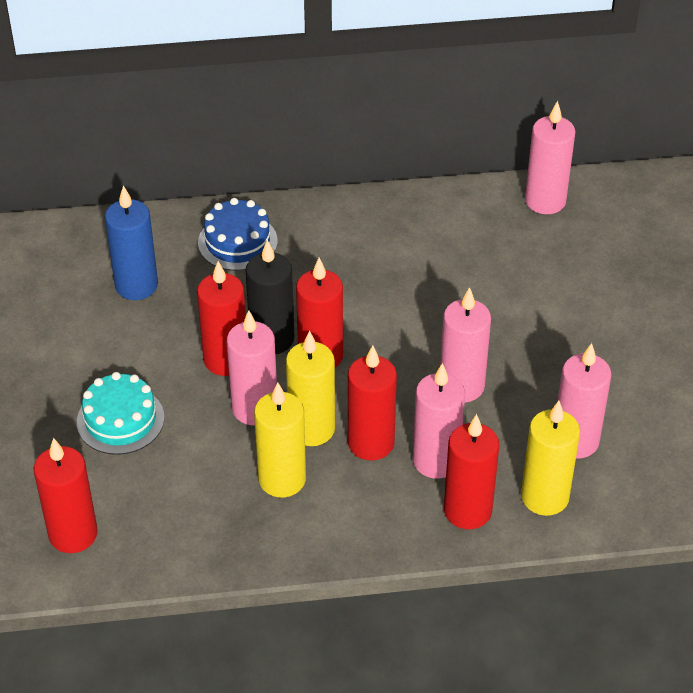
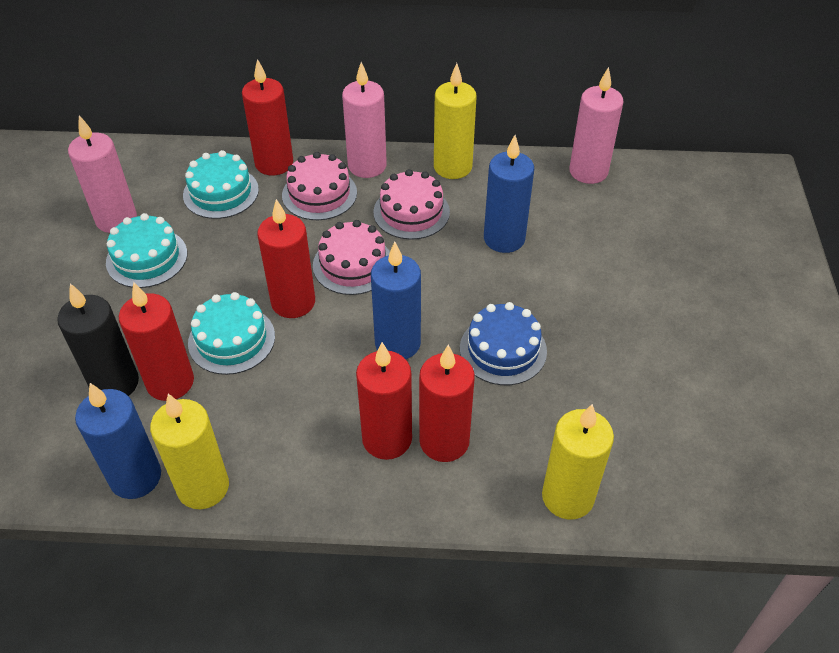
blue candle: [105,186,158,300] = 1 -> [75,383,161,499] [371,242,421,359] [484,135,534,253] = 3
pink cake: none = 0 -> [282,152,357,220] [313,220,390,295] [373,169,450,240] = 3
pink candle: [227,310,277,425] [413,363,465,479] [440,287,491,403] [525,101,576,214] [558,343,612,459] = 5 -> [68,115,137,233] [342,62,387,178] [569,67,624,184] = 3
turquoise cake: [77,372,164,455] = 1 -> [106,213,187,288] [183,150,259,219] [188,292,275,375] = 3

